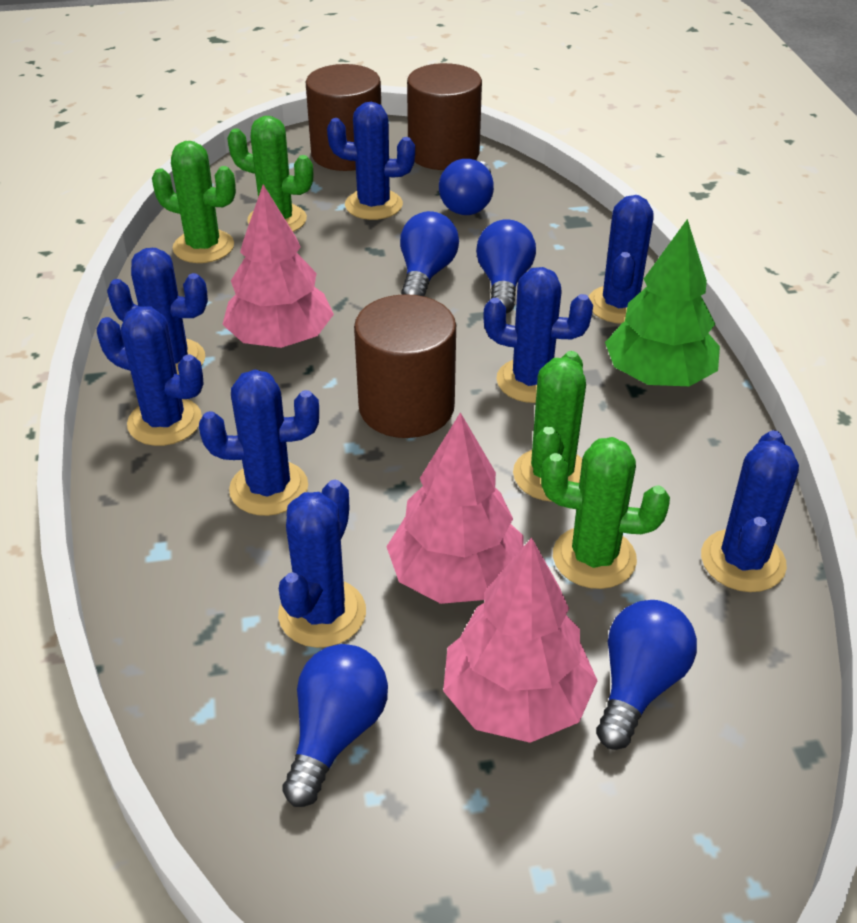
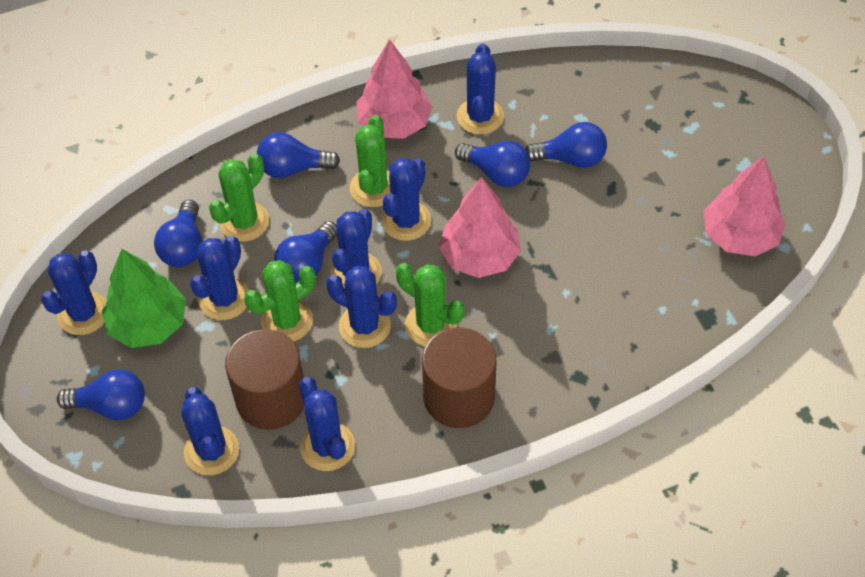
blue light bulb: [282,644,388,807] [400,211,459,297] [439,159,494,215] [476,219,536,314] [596,600,697,750] = 5 -> [57,369,145,420] [154,200,202,267] [257,132,340,178] [274,221,337,283] [455,141,530,187] [525,122,607,168] = 6
brown cylinder: [306,64,381,171] [354,294,456,438] [407,63,482,170] = 3 -> [225,329,305,430] [422,328,496,428] = 2

